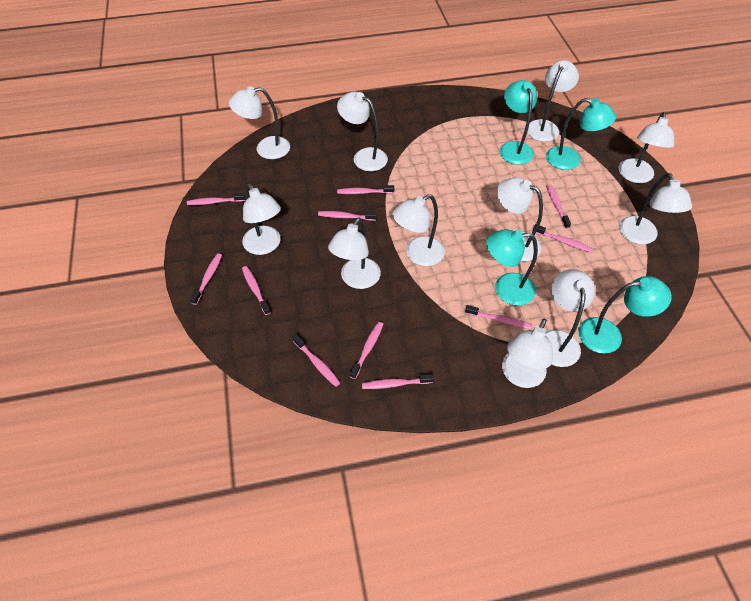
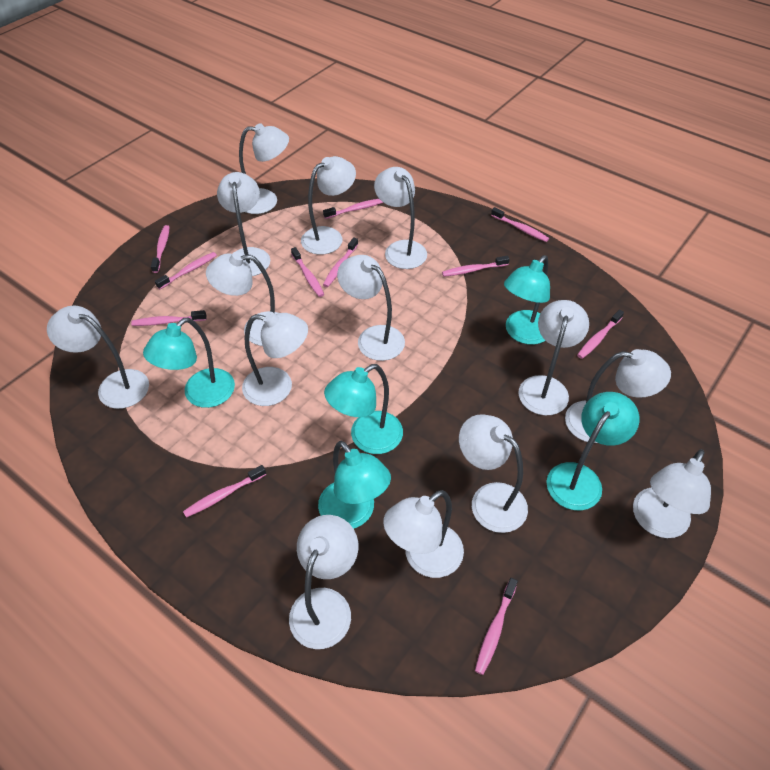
turquoise lamp: [486,229,538,306] [500,80,537,165] [546,98,616,170] [578,276,672,354] = 4 -> [143,318,235,408] [318,441,391,529] [324,364,403,454] [504,255,550,345] [546,392,640,510] = 5
white lamp: [229,86,290,159] [242,183,281,255] [328,218,381,289] [337,92,388,171] [392,194,445,266] [497,177,543,261] [502,319,553,388] [527,60,579,142] [545,269,595,367] [619,112,674,183] [619,173,692,244] = 11 -> [47,306,149,409] [206,252,278,346] [217,172,270,276] [239,123,289,214] [242,312,308,406] [289,515,358,649] [301,156,356,255] [337,255,405,361] [374,167,427,269] [383,490,464,578] [459,414,528,533] [518,300,589,415] [565,349,671,443] [633,449,711,538] = 14

